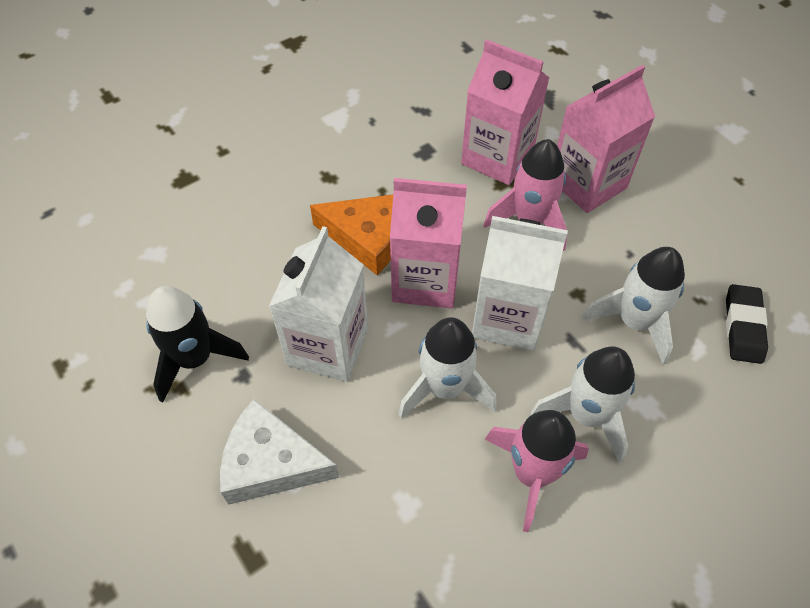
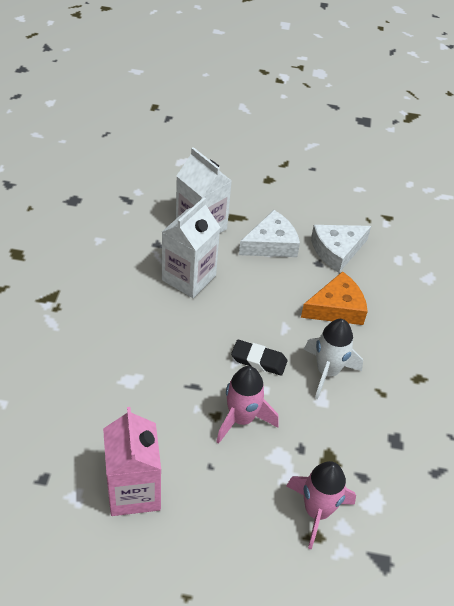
black rocket: [146,286,249,403] = 1 -> none = 0
pink carton: [390,178,467,308] [461,39,549,185] [557,65,656,213] = 3 -> [103,407,161,516] = 1
white cheese: [220,399,339,505] = 1 -> [239,210,300,257] [311,225,371,273] = 2
white rocket: [398,317,497,418] [530,346,635,463] [583,247,685,365] = 3 -> [304,319,363,399] = 1

